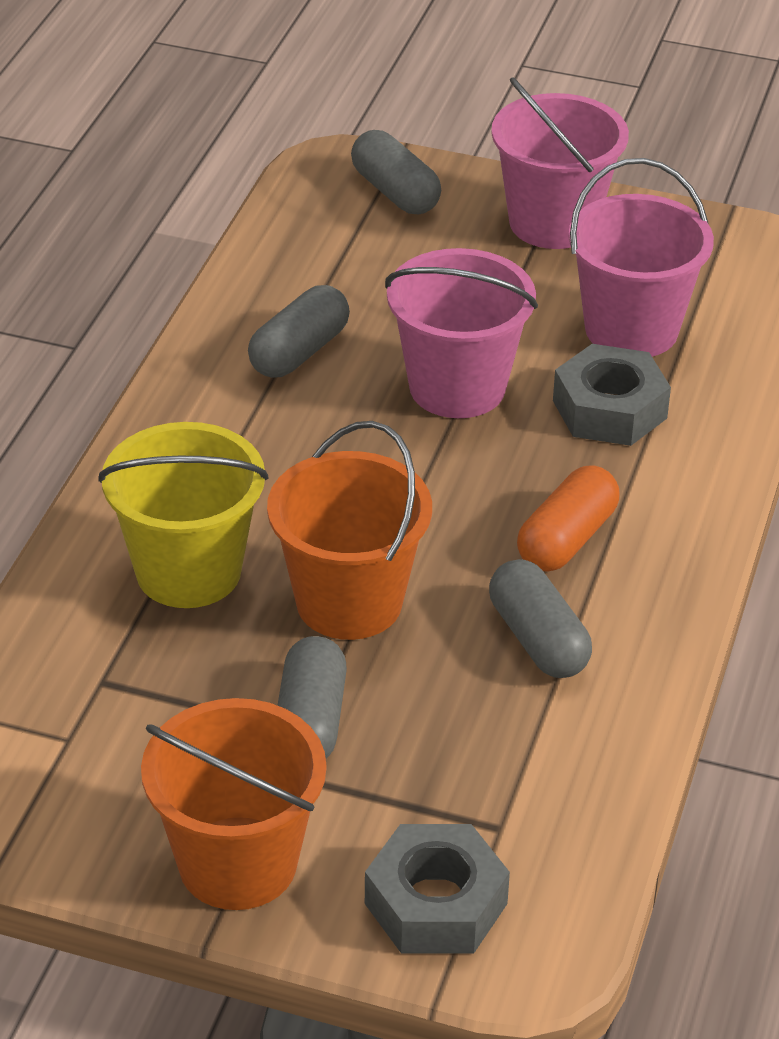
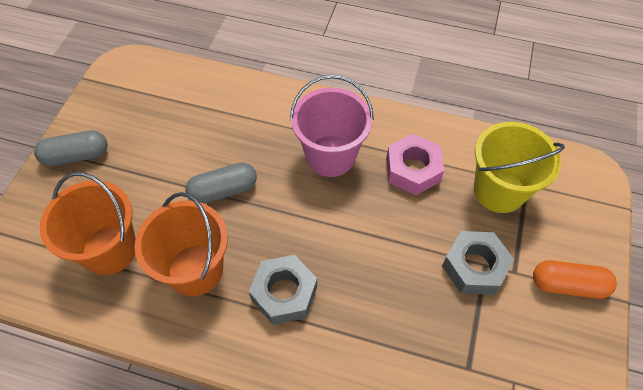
grey capsule: [248,285,350,378] [277,636,347,758] [351,130,441,214] [489,559,592,678] = 4 -> [34,130,108,166] [185,162,257,204] = 2
pink bucket: [385,248,538,418] [491,77,629,249] [568,158,714,357] = 3 -> [290,75,374,177] = 1
pink nut: none = 0 -> [386,134,444,195] = 1

